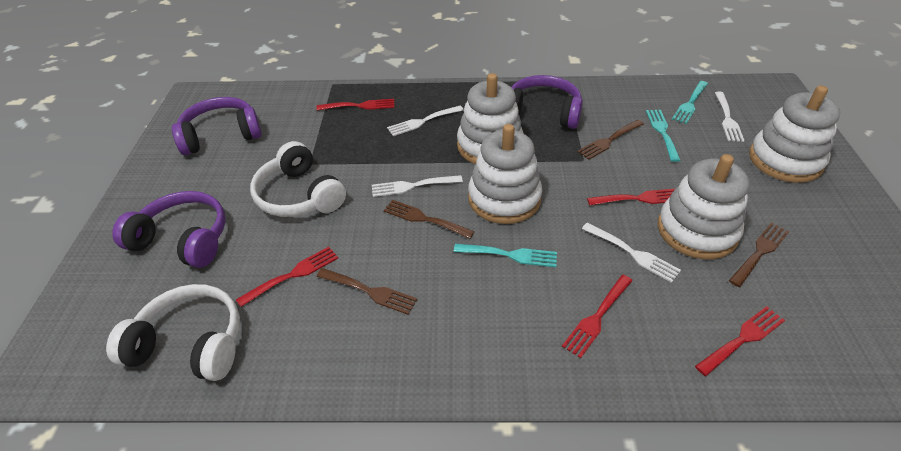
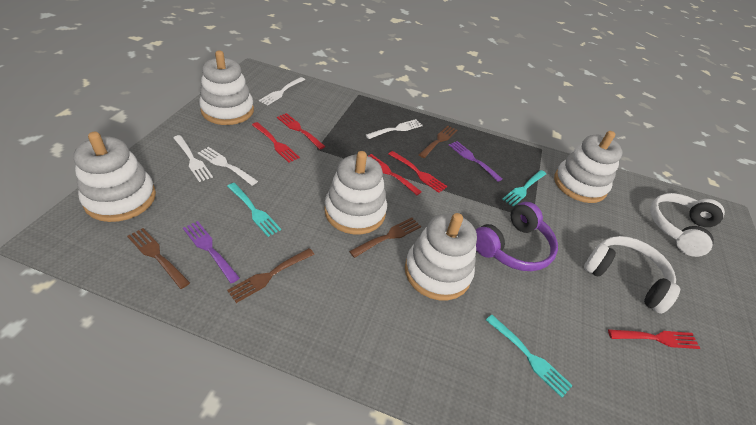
purple fork: none = 0 -> [183,221,240,283] [449,141,502,182] = 2
purple headphones: [112,191,226,268] [172,97,262,155] [510,75,583,129] = 3 -> [476,202,558,271] = 1
white stacking toy: [457,73,523,164] [468,124,542,224] [658,154,750,259] [749,85,840,183] = 4 -> [73,132,156,222] [199,51,254,125] [325,151,387,234] [405,213,477,300] [554,131,622,203] = 5

